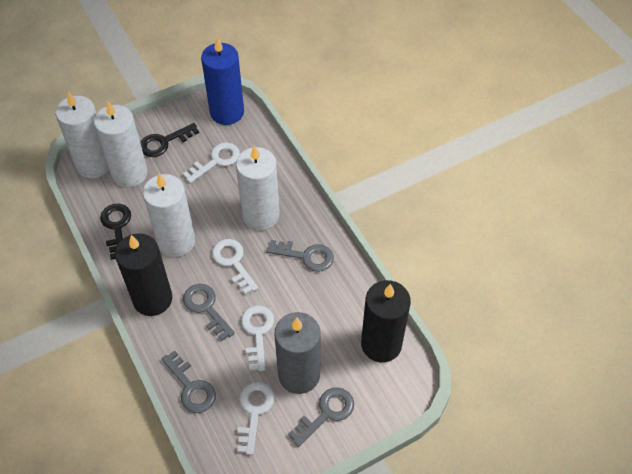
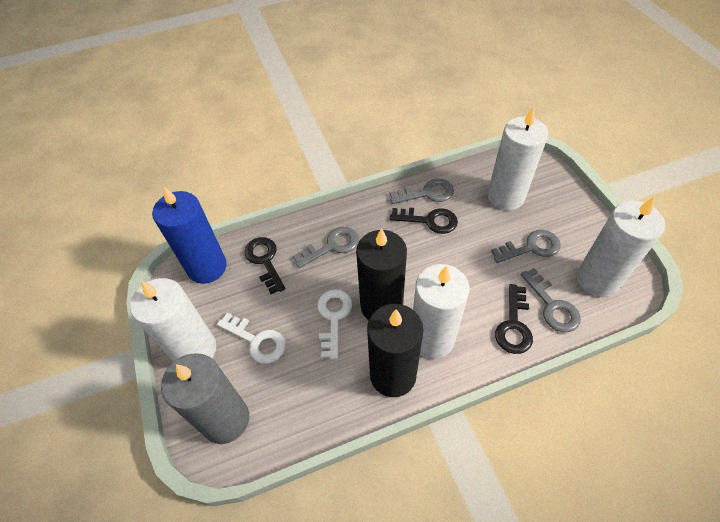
black key: [100,204,131,260] [140,123,199,157] = 2 -> [244,237,285,294] [390,208,458,234] [495,284,533,354] = 3
white key: [183,142,240,183] [212,239,258,295] [237,382,275,455] [241,305,274,371] = 4 -> [217,312,286,364] [317,289,352,360] = 2

